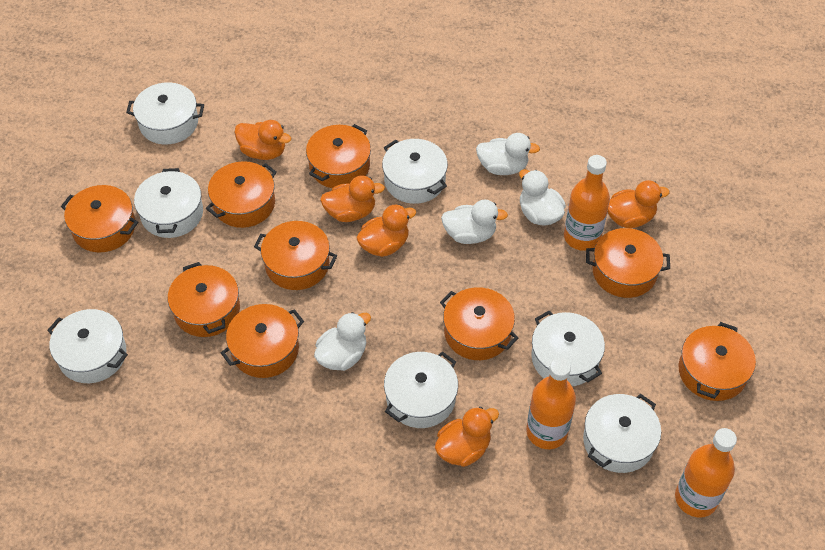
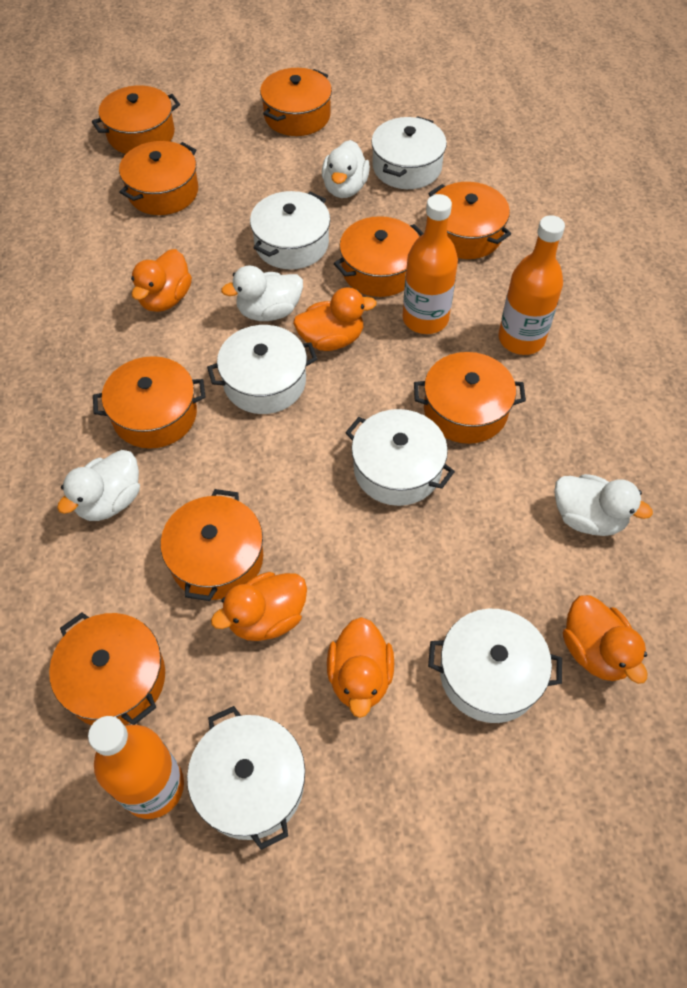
white pot: [47,309,128,383] [126,82,204,145] [134,168,203,238] [382,139,448,204] [384,352,458,428] [531,311,605,386] [583,394,661,473] = 7 -> [187,706,305,850] [207,325,317,414] [250,191,330,270] [345,409,455,506] [371,116,447,189] [428,609,562,723] = 6

